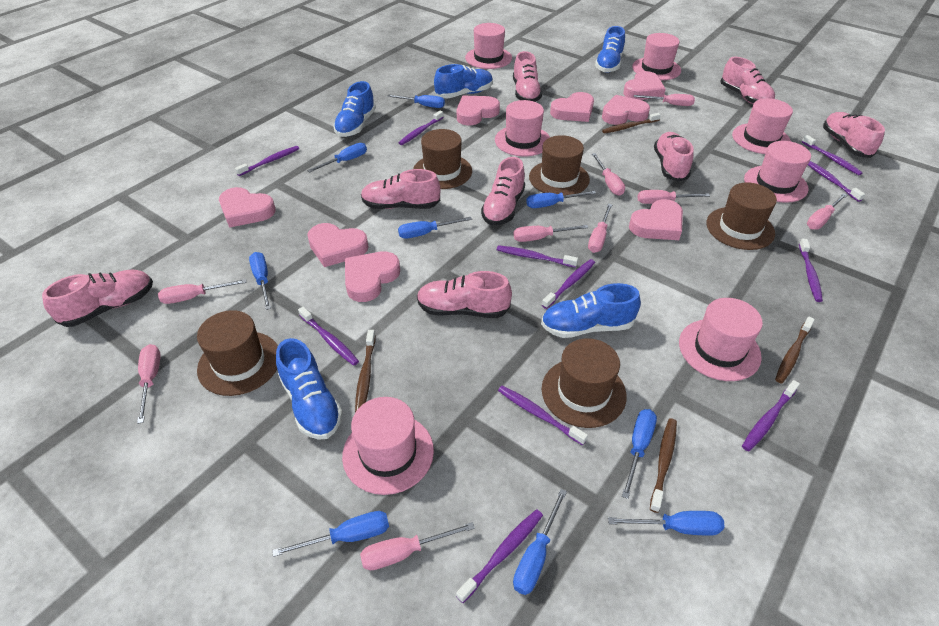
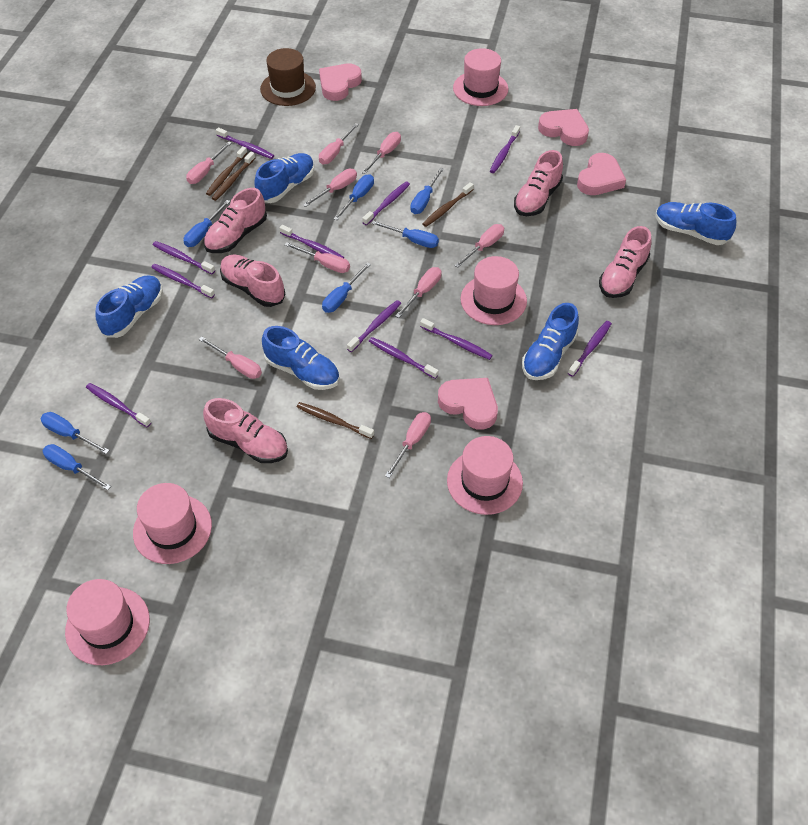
blue screwdriver: [249,252,271,310] [272,511,389,557] [307,143,367,173] [387,94,445,108] [398,217,472,239] [513,489,567,595] [526,191,596,208] [608,511,724,536] [622,409,657,499] = 9 -> [41,412,110,454] [43,444,111,490] [184,200,230,247] [322,263,371,313] [334,174,374,220] [371,221,439,248] [410,168,444,214] = 7
brown hat: [197,310,278,396] [413,129,472,189] [529,135,590,196] [542,338,627,428] [706,182,777,250] = 5 -> [260,48,316,106] = 1
pink hat: [342,397,434,495] [465,23,512,69] [495,100,550,156] [632,33,681,80] [679,298,763,381] [732,98,793,154] [744,141,811,203] = 7 -> [65,579,150,665] [133,483,212,564] [447,436,523,515] [453,48,508,106] [460,256,527,325] = 5
pink heart: [219,187,276,228] [307,223,368,267] [345,251,400,302] [457,96,500,125] [550,92,594,122] [602,95,650,125] [623,71,666,100] [629,199,683,240] = 8 -> [319,63,362,101] [438,378,498,430] [538,109,589,146] [577,153,626,195] = 4
pink shoe: [42,269,153,327] [361,169,440,209] [417,271,512,318] [481,157,525,225] [513,51,542,102] [654,132,694,182] [720,57,775,104] [823,112,885,158] = 8 -> [203,398,288,463] [204,188,267,253] [220,255,285,307] [514,150,563,216] [599,226,652,298] = 5

